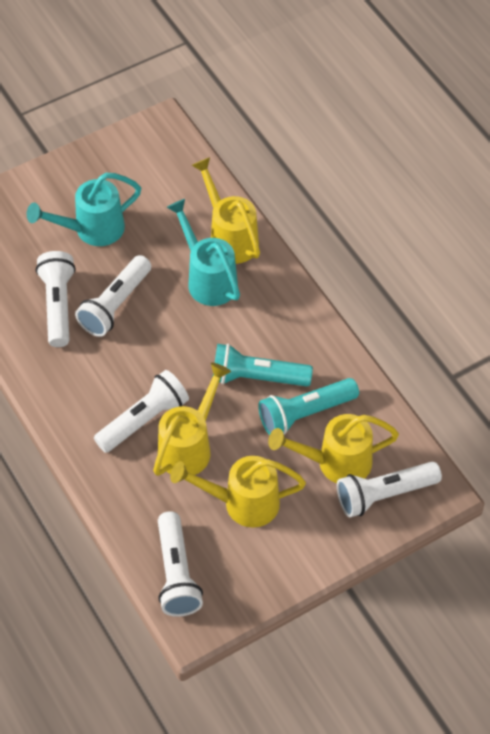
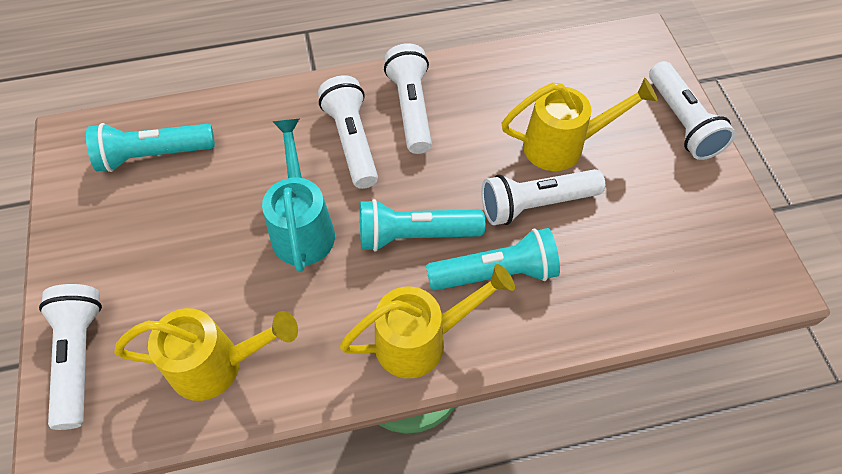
turquoise flashlight: [212,344,313,386] [258,378,359,435] = 2 -> [86,123,215,172] [360,199,485,252] [426,228,560,291] = 3
turquoise watering can: [27,173,141,246] [166,199,240,306] = 2 -> [262,119,335,272] = 1
yellow watering can: [153,362,231,476] [170,456,306,528] [191,157,260,264] [268,414,399,483] = 4 -> [114,308,298,401] [340,264,515,378] [501,78,658,171] = 3

